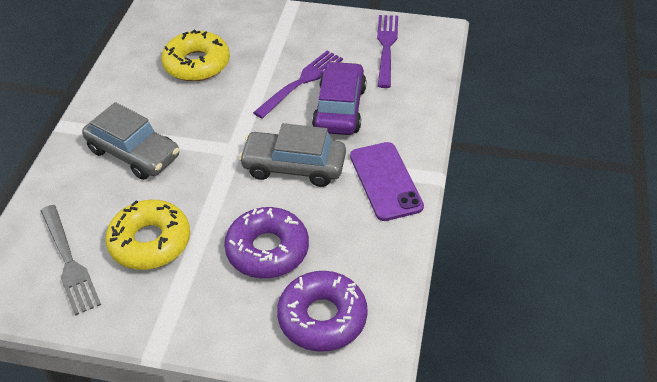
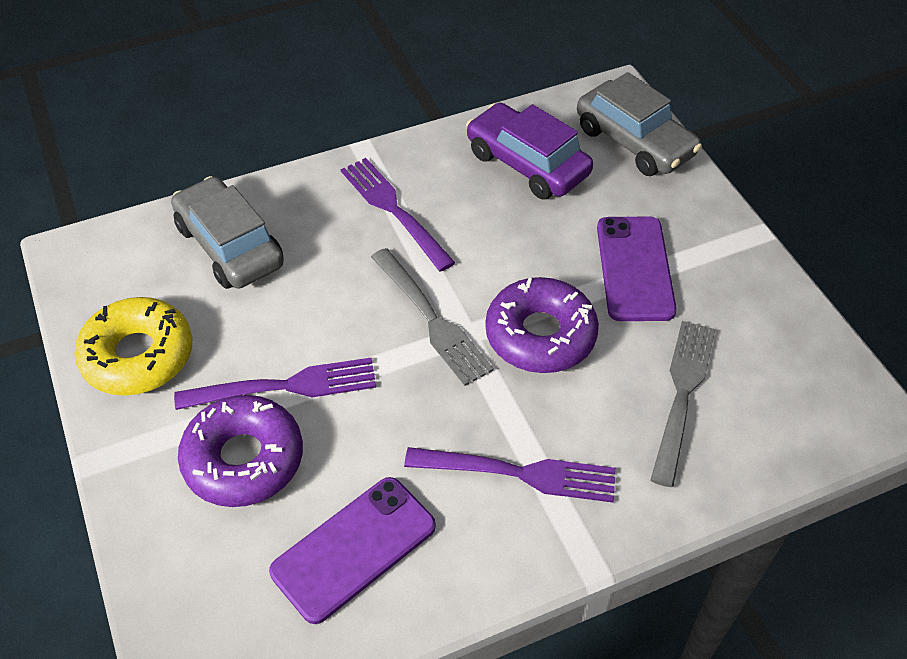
grey fork: [41,205,101,316] = 1 -> [371,248,494,386] [650,321,716,487] = 2
purple fork: [253,51,343,119] [377,15,398,88] = 2 -> [174,358,376,410] [340,158,455,272] [404,447,616,503] = 3
purple phone: [350,142,424,221] = 1 -> [269,477,436,624] [597,217,677,321] = 2
yellow donut: [106,200,190,270] [161,30,230,81] = 2 -> [74,297,192,396] = 1

